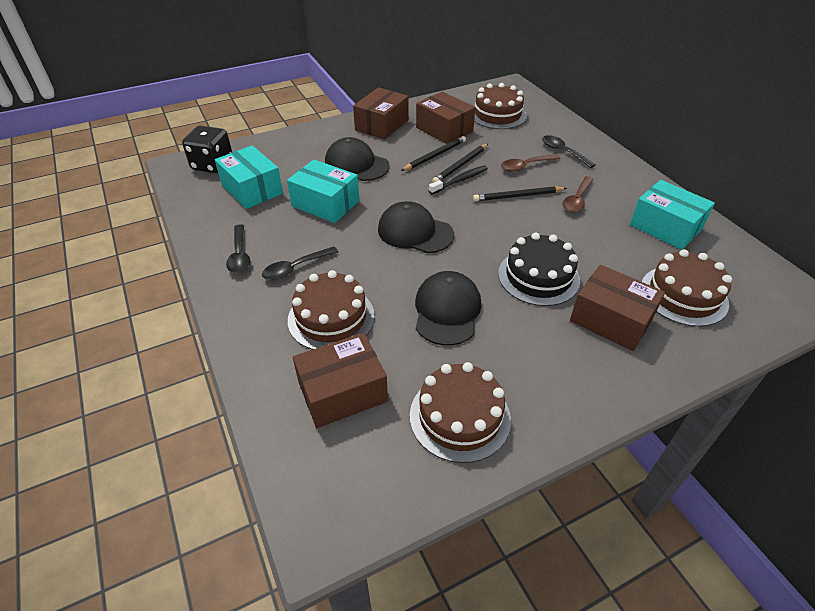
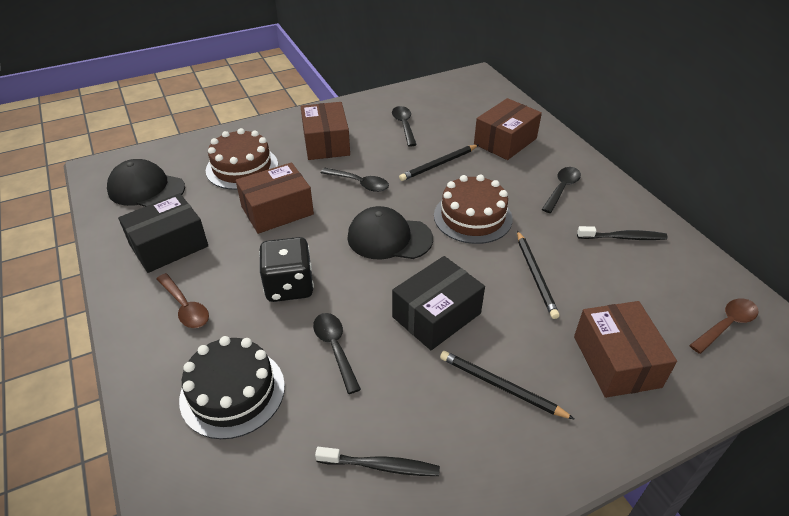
black box: none = 0 -> [118,193,208,273] [392,256,485,350] = 2
black cap: [325,137,390,181] [378,201,454,253] [415,271,481,346] = 3 -> [107,159,185,207] [347,206,433,259] = 2
black spoon: [226,224,250,274] [262,247,338,280] [542,135,596,168] = 3 -> [313,313,361,394] [321,168,389,192] [392,106,417,147] [542,167,581,213] = 4
black toothbrush: [429,165,488,194] = 1 -> [315,447,440,476] [577,226,668,240] = 2
brown cake: [288,270,375,350] [410,362,511,463] [474,83,527,129] [642,249,732,327] = 4 -> [206,128,278,190] [434,175,513,244] = 2
turquoise box: [215,146,283,209] [287,160,359,223] [630,180,715,250] = 3 -> none = 0

